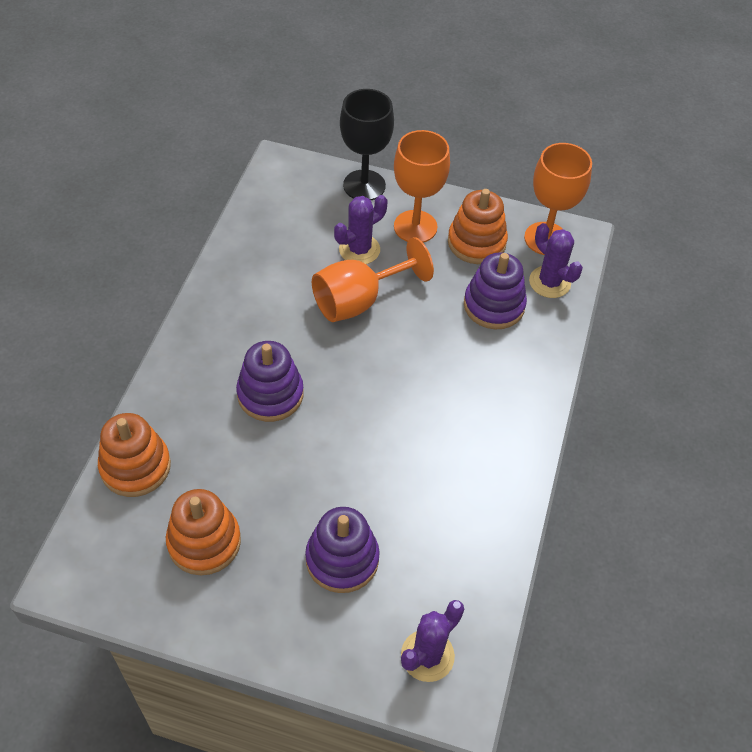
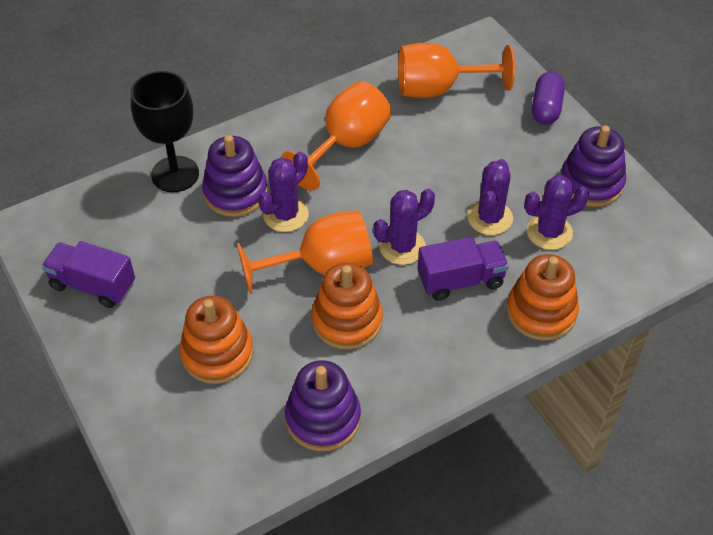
purple cactus: [334,195,387,264] [401,600,464,682] [529,223,583,298] = 3 -> [258,152,309,232] [373,189,435,265] [467,159,513,235] [524,175,589,250] = 4
purple capsule: none = 0 -> [532,72,565,125] = 1
purple truck: none = 0 -> [42,241,135,308] [417,237,509,301] = 2

